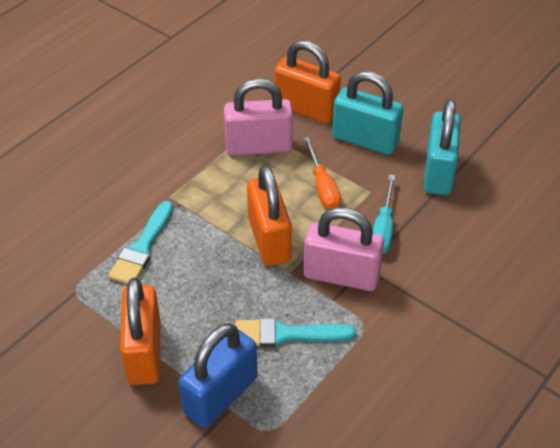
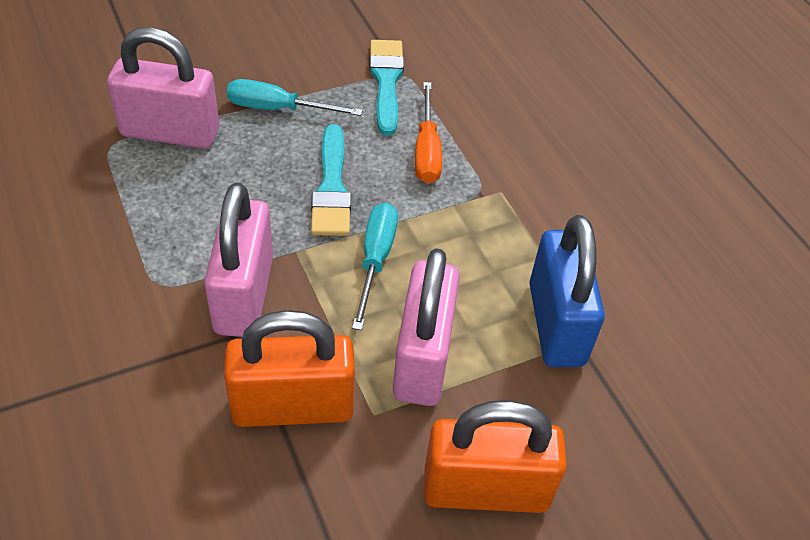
orange padlock: [120,278,161,385] [247,165,292,266] [274,40,341,124] = 3 -> [224,310,355,427] [424,400,567,513] = 2
pink padlock: [224,78,293,156] [304,207,384,291] = 2 -> [107,27,219,149] [204,182,273,337] [393,248,460,406] = 3
turquoise padlock: [332,71,404,155] [424,99,461,195] = 2 -> none = 0
turquoise screwdriver: [373,174,395,254] = 1 -> [227,79,363,116] [352,203,398,330] = 2

